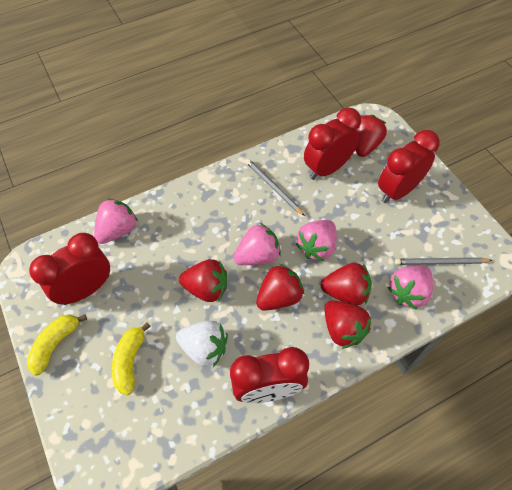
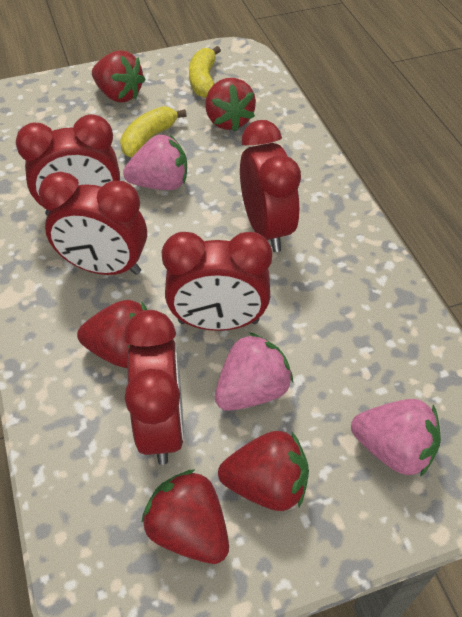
grey pencil: [246,159,305,216] [395,257,493,265] = 2 -> none = 0
pink strawberry: [94,198,138,244] [233,223,281,265] [295,220,337,261] [387,266,433,310] = 4 -> [123,135,187,190] [215,332,293,411] [351,399,441,477] = 3
red clock: [29,233,110,305] [230,347,309,403] [304,108,361,180] [378,130,440,203] = 4 -> [16,114,120,216] [39,171,147,275] [124,310,184,465] [162,232,272,331] [240,120,301,252] = 5
white strawberry: [176,321,228,367] = 1 -> none = 0

